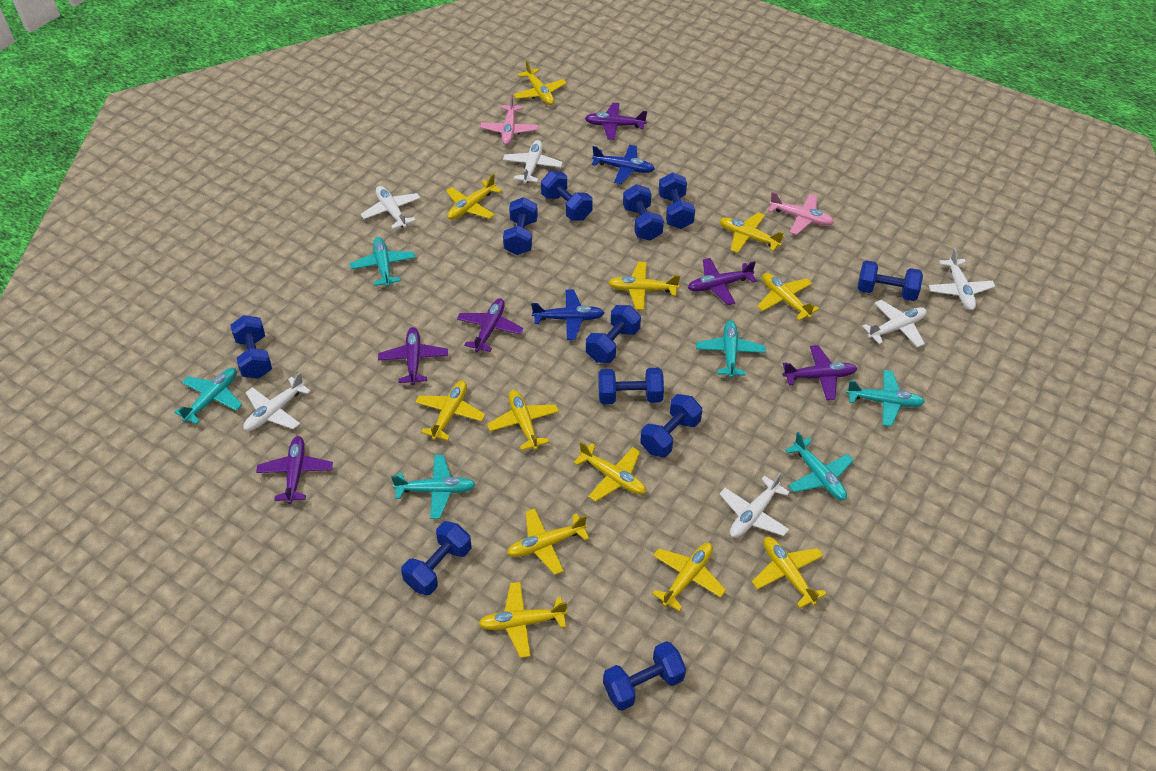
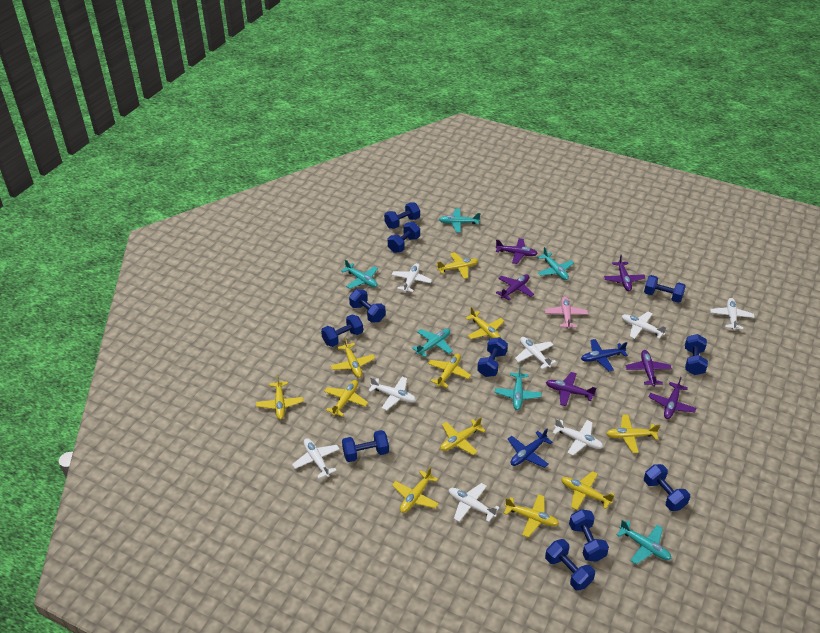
pink plane: [480,94,538,145] [768,192,834,235] = 2 -> [545,296,588,329] = 1
white plane: [243,372,311,431] [361,186,421,229] [503,140,563,184] [720,472,790,538] [862,300,927,347] [929,248,996,310] = 6 -> [292,438,339,479] [368,377,416,410] [392,263,432,293] [449,483,500,522] [515,337,556,369] [553,419,603,455] [622,312,667,339] [710,298,755,331] = 8
yellow plane: [415,380,485,441] [446,174,502,220] [478,582,567,658] [487,390,559,451] [507,508,589,575] [513,60,567,105] [573,441,646,502] [608,262,680,310] [652,543,726,611] [720,212,785,253] [752,537,827,608] [757,273,819,321] = 12 -> [256,374,303,420] [324,380,368,417] [331,337,375,378] [392,467,439,513] [428,353,471,388] [436,252,478,279] [440,417,485,455] [465,307,504,339] [504,494,559,537] [561,471,614,510] [606,414,660,453] = 11

